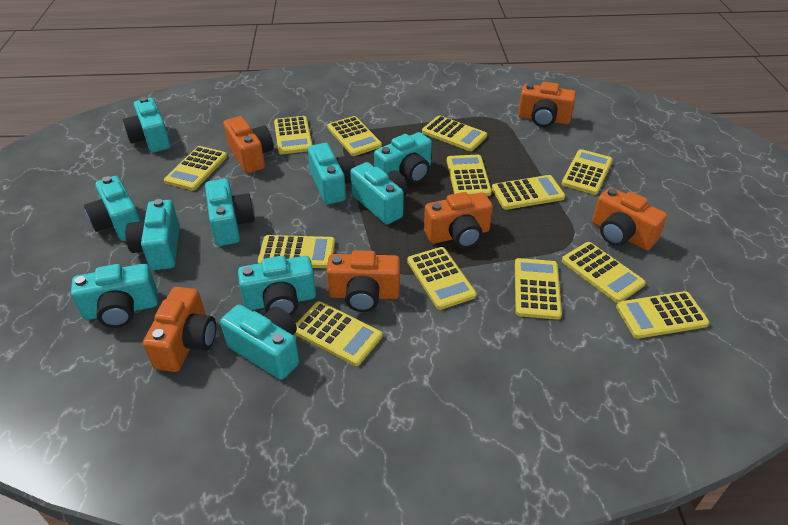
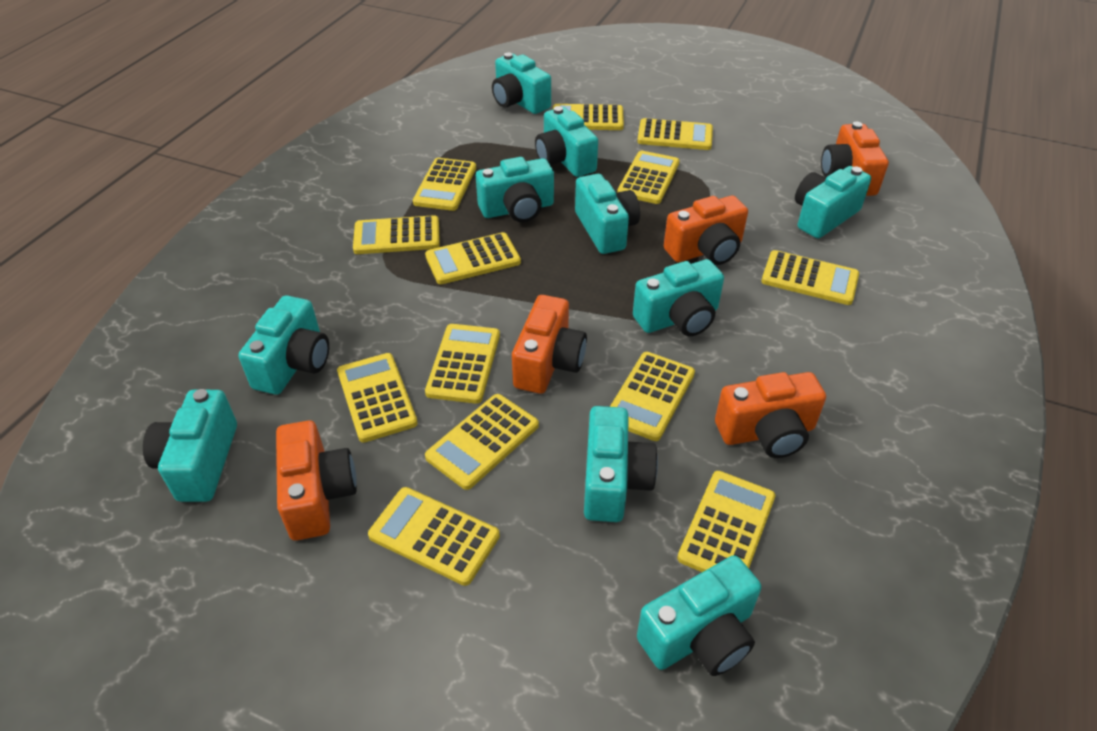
orange camera: [143,287,216,372] [223,116,273,173] [326,250,400,312] [424,192,493,249] [518,82,576,127] [592,187,667,250] = 6 -> [276,420,357,541] [512,295,587,394] [664,196,748,265] [715,372,826,458] [821,122,889,196] = 5

